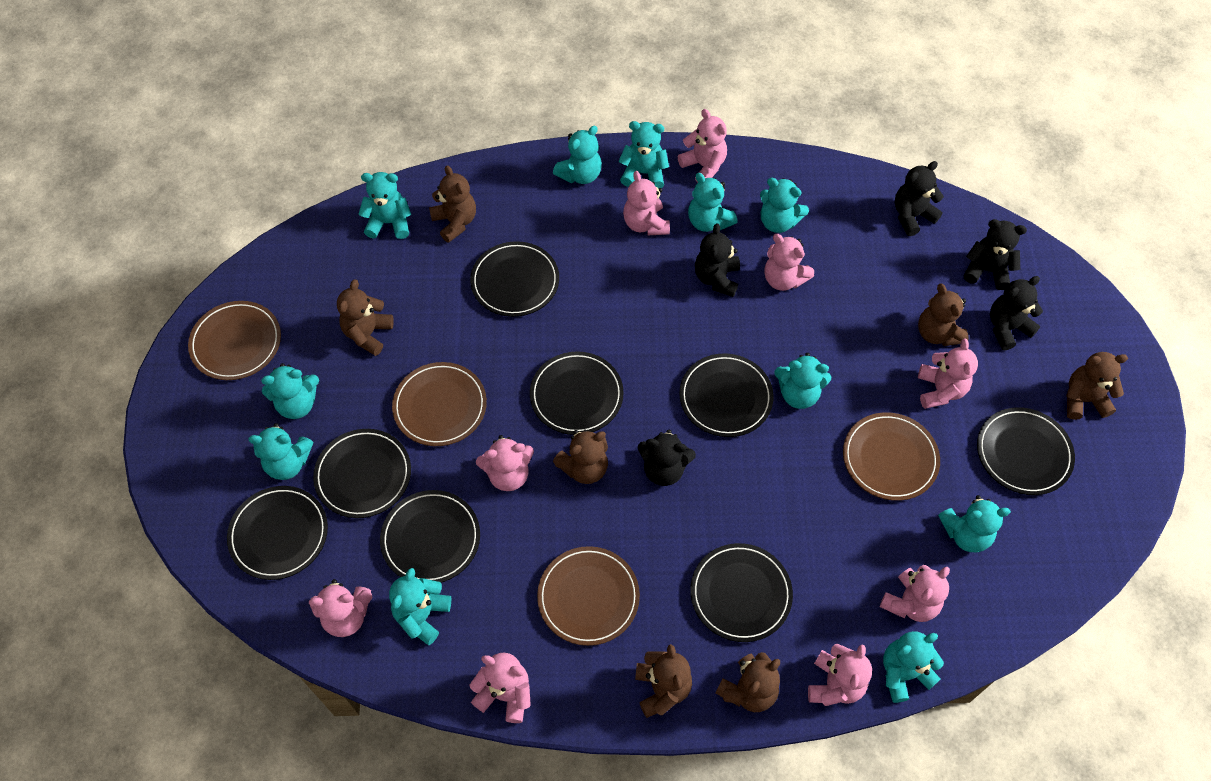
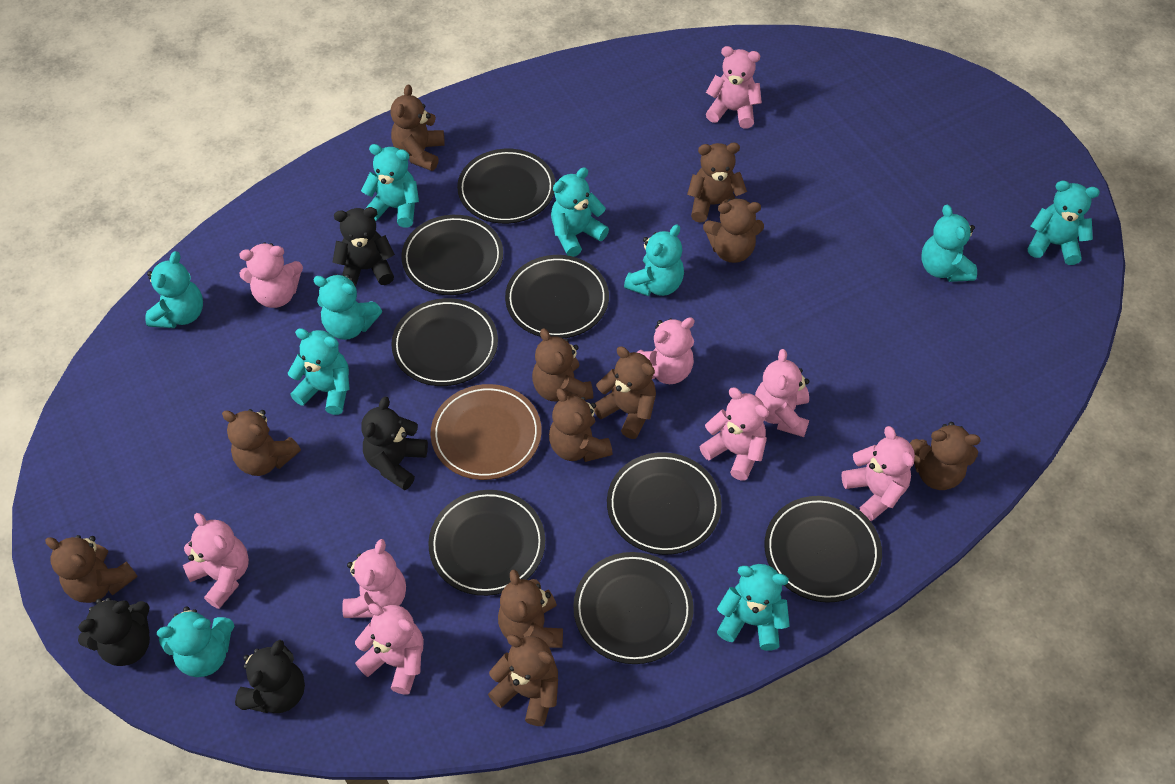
black teddy bear: [637,429,696,486] [695,223,740,297] [894,161,944,236] [964,219,1027,290] [990,276,1043,350] = 5 -> [78,598,150,666] [235,640,305,713] [333,207,395,287] [361,397,428,490] = 4
brown plate: [188,301,281,380] [392,362,487,446] [537,546,640,646] [843,412,940,501] = 4 -> [430,384,542,480] = 1
brown teddy bear: [337,279,394,356] [429,165,476,243] [553,429,608,484] [635,644,692,718] [716,652,780,712] [918,283,969,346] [1066,352,1128,420] = 7 -> [45,535,138,603] [222,409,301,476] [390,85,445,171] [488,635,558,726] [498,570,563,648] [532,328,593,401] [549,388,613,462] [594,346,656,439] [687,143,747,222] [703,198,764,263] [910,422,981,490] = 11
turquoise teddy bear: [248,423,313,480] [261,363,319,419] [358,172,411,239] [389,568,451,645] [553,126,602,184] [618,121,669,189] [688,173,737,232] [760,178,809,233] [774,353,831,409] [883,631,944,703] [938,495,1011,552] = 11 -> [145,251,203,328] [157,606,234,677] [288,328,350,415] [313,274,382,340] [361,144,419,228] [551,167,609,257] [624,225,684,296] [717,564,790,651] [922,204,977,282] [1028,180,1100,265] = 10

